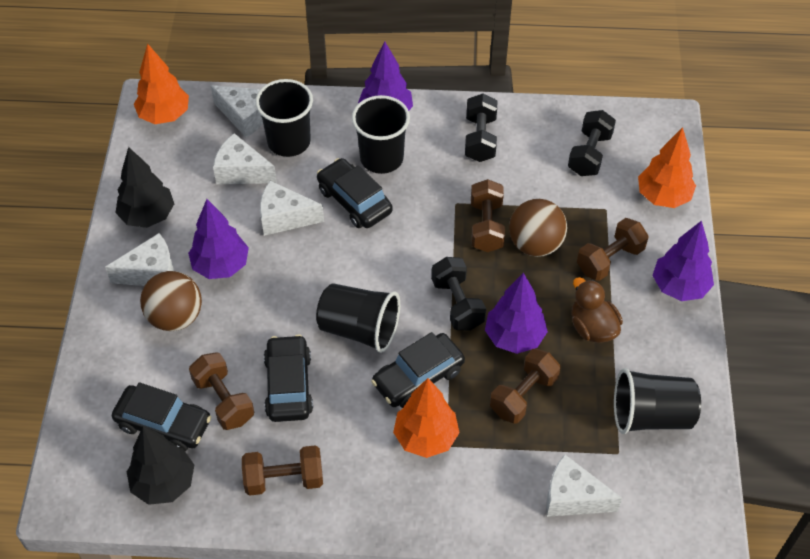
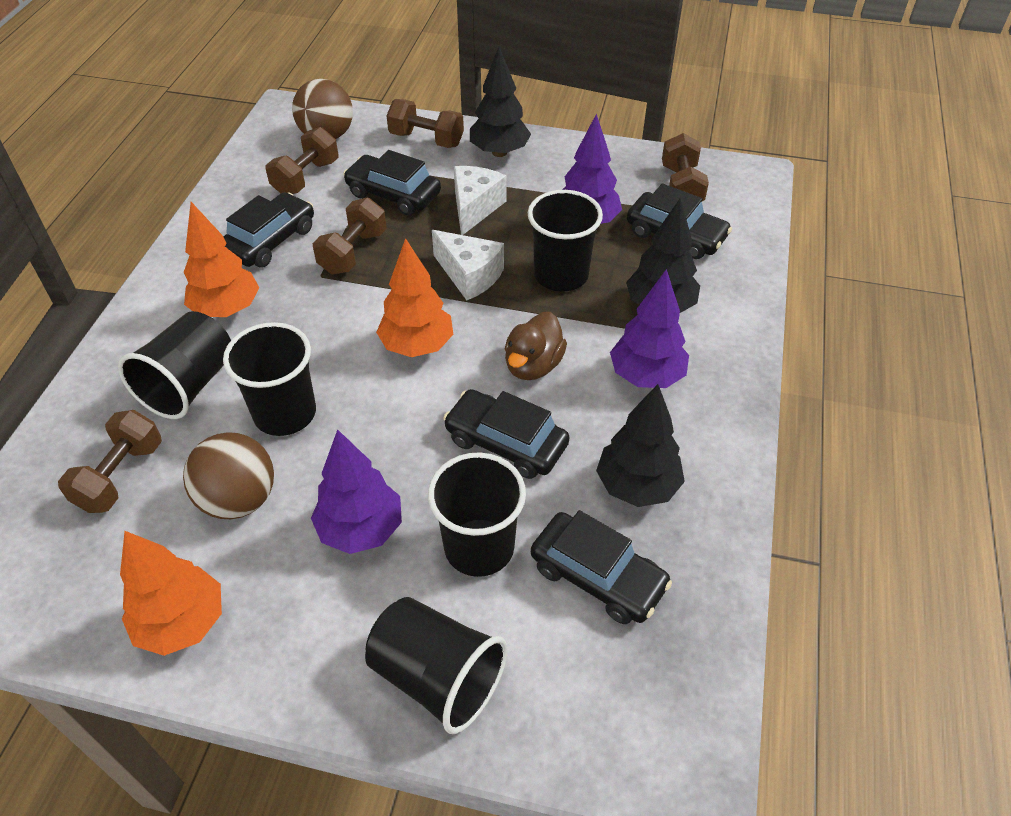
black car: [112,382,211,451] [264,334,313,422] [317,158,393,228] [371,332,465,408] = 4 -> [223,192,314,268] [343,150,441,216] [443,389,570,479] [531,510,672,624] [627,183,732,259] = 5
black cup: [255,79,313,157] [316,283,400,353] [352,95,410,174] [614,368,701,434] = 4 -> [118,311,231,419] [223,322,316,436] [365,597,508,734] [428,452,526,577] [528,190,603,292] = 5
black dumbbell: [431,257,486,331] [465,93,497,162] [568,110,616,176] = 3 -> none = 0
black tree: [115,147,174,228] [127,426,194,505] = 2 -> [470,47,531,157] [596,384,685,507] [626,198,700,313] = 3
purple tree: [188,199,249,279] [358,41,413,111] [485,273,548,354] [652,220,714,301] = 4 -> [311,429,402,554] [562,113,622,224] [610,269,689,388] = 3
white cheese: [105,233,174,286] [211,85,263,137] [213,133,277,184] [260,181,324,236] [546,454,623,517] = 5 -> [432,230,504,300] [454,166,506,235] = 2

